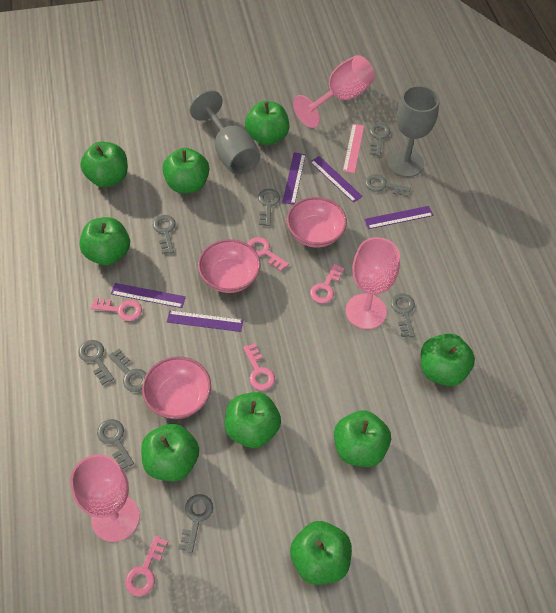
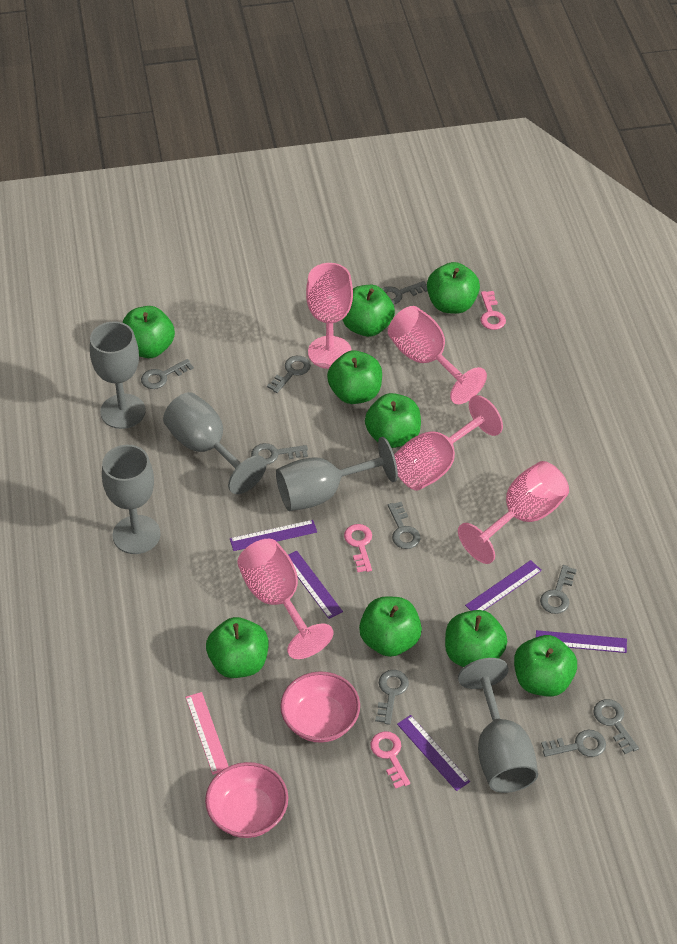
grey goblet: [190,90,261,175] [388,85,439,177] = 2 -> [90,321,146,429] [102,445,160,554] [163,392,267,494] [276,437,398,511] [458,658,538,793] = 5
pink bowl: [142,356,211,419] [198,239,261,293] [287,197,347,248] = 3 -> [205,762,288,838] [280,671,360,743] = 2
pink goblet: [70,454,140,542] [293,55,375,128] [346,237,400,329] = 3 -> [237,539,334,659] [306,263,353,369] [388,306,487,404] [394,395,503,491] [458,461,569,564] = 5
pink key: [91,298,142,321] [125,535,168,596] [243,343,275,390] [247,237,289,272] [310,264,345,304] = 5 -> [344,524,372,572] [370,731,410,789] [480,291,506,330] = 3

